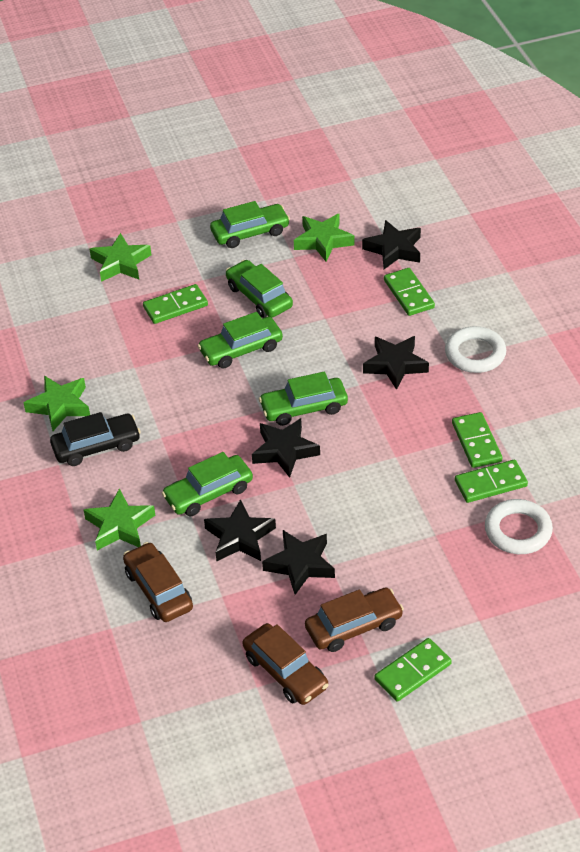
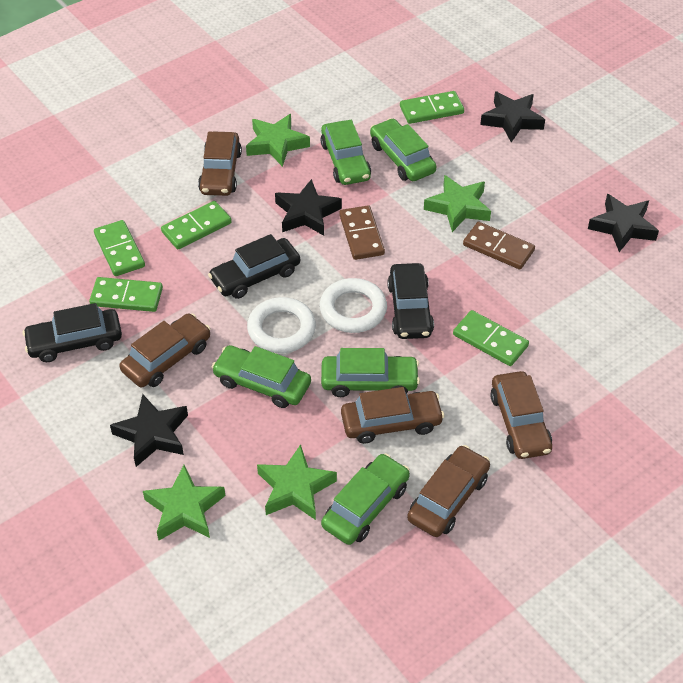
black car: [50,412,141,466] = 1 -> [22,303,122,362] [208,234,300,299] [387,263,434,339] = 3
black star: [204,499,276,562] [252,418,320,478] [262,530,335,595] [362,220,421,269] [363,336,429,390] = 5 -> [110,394,188,467] [275,179,342,236] [480,91,545,142] [588,194,659,252] = 4
brown car: [123,542,193,622] [243,623,329,705] [305,588,404,652] = 3 -> [119,313,211,388] [198,132,242,196] [341,387,445,444] [407,445,490,537] [490,371,552,459] = 5
brown domino: none = 0 -> [339,205,385,260] [463,222,535,269] = 2

